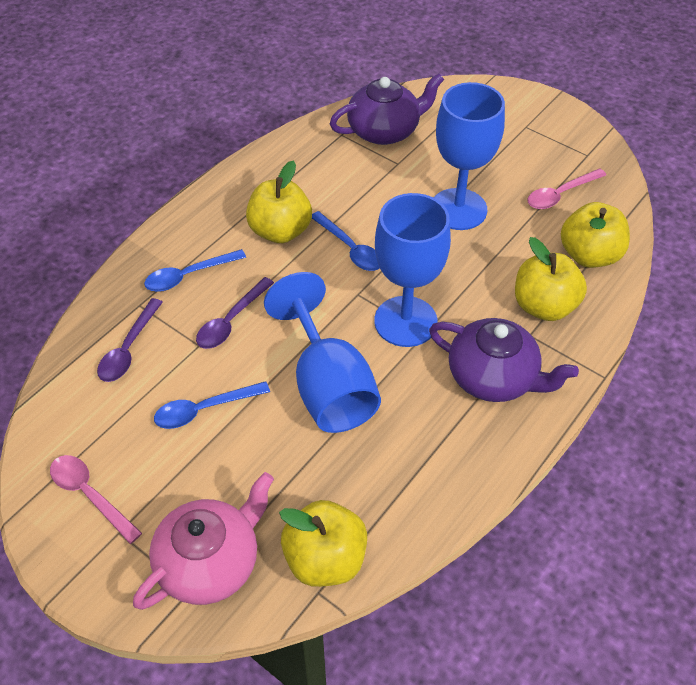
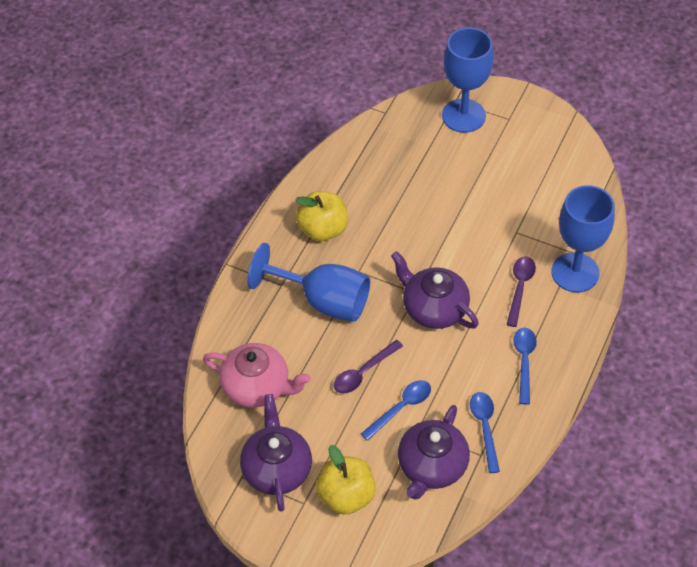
pink spoon: [50,455,142,544] [527,168,606,209] = 2 -> none = 0
purple teapot: [330,73,444,145] [429,318,579,402] = 2 -> [240,394,312,512] [391,251,479,329] [398,405,470,500] = 3
yellow apple: [246,161,312,243] [279,500,367,587] [515,237,587,321] [561,202,630,268] = 4 -> [295,191,348,241] [316,445,376,515] = 2

